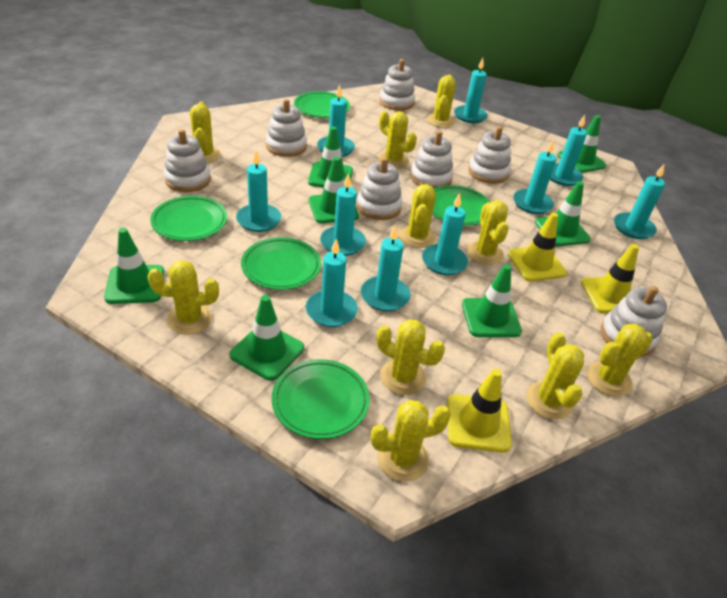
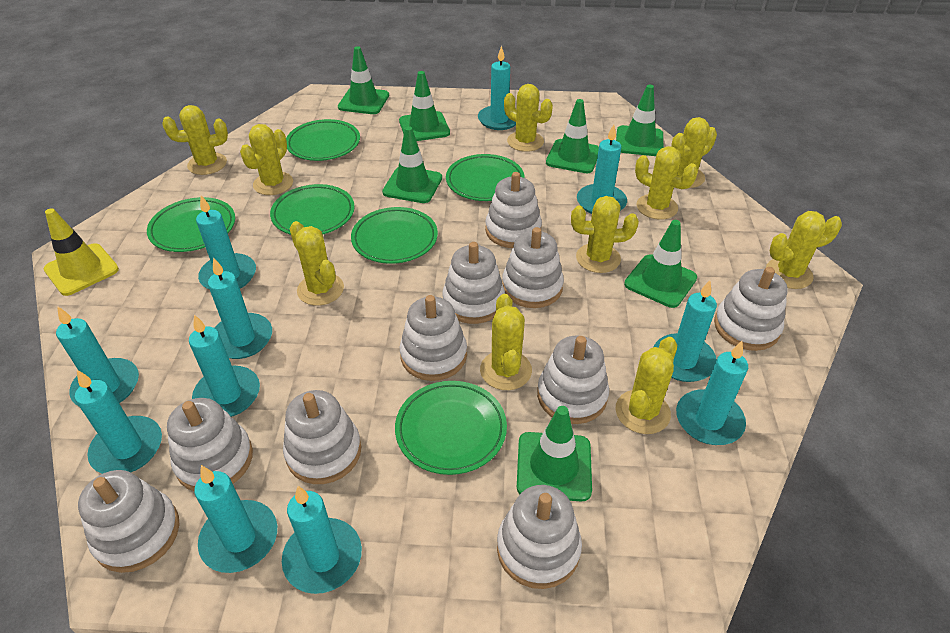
green plate: [150,196,227,241] [241,237,321,290] [271,359,370,439] [294,91,350,118] [432,185,490,226] = 5 -> [147,197,235,252] [270,184,355,235] [286,119,360,161] [351,207,438,264] [395,381,507,475] [446,154,525,201] = 6
turquoise candle: [236,151,281,232] [306,239,358,327] [317,84,355,157] [320,173,366,256] [361,225,410,311] [422,193,468,275] [454,58,488,123] [513,139,556,214] [550,115,587,186] [614,163,665,239] = 10 -> [56,306,139,406] [75,370,162,474] [189,315,260,417] [194,465,277,573] [196,195,256,290] [208,257,272,359] [282,486,362,594] [478,45,517,130] [577,124,627,214] [654,280,717,382] [676,341,748,445] = 11
white stacking toy: [164,129,211,192] [266,99,307,157] [357,157,402,220] [379,59,415,110] [410,131,453,189] [468,126,511,184] [600,286,667,357] = 7 -> [78,470,179,573] [167,398,253,491] [283,390,361,484] [400,295,467,381] [442,242,505,324] [485,172,542,248] [497,485,582,589] [502,227,564,308] [537,336,609,424] [714,267,788,351] = 10
yellow traffic cone: [448,369,512,453] [508,212,567,282] [581,244,639,314] = 3 -> [44,208,119,296] = 1

